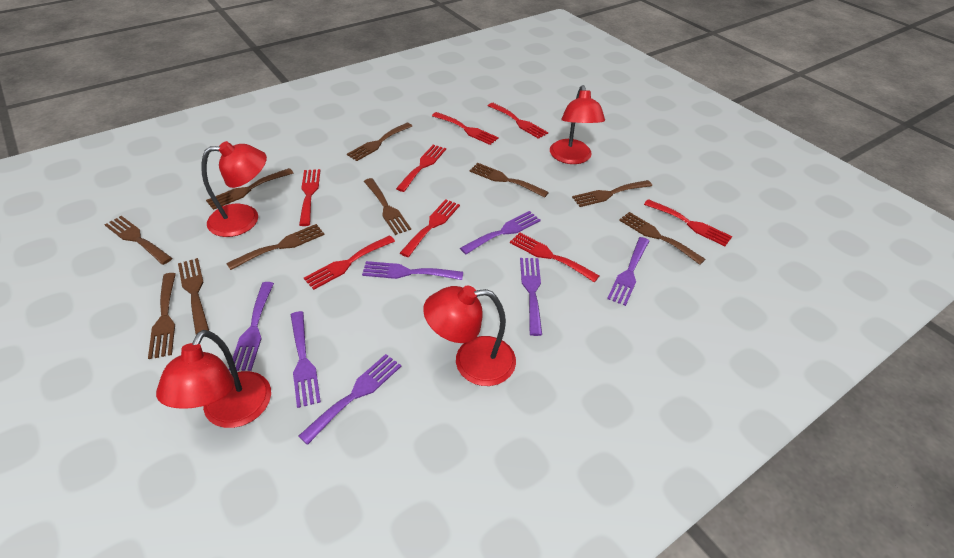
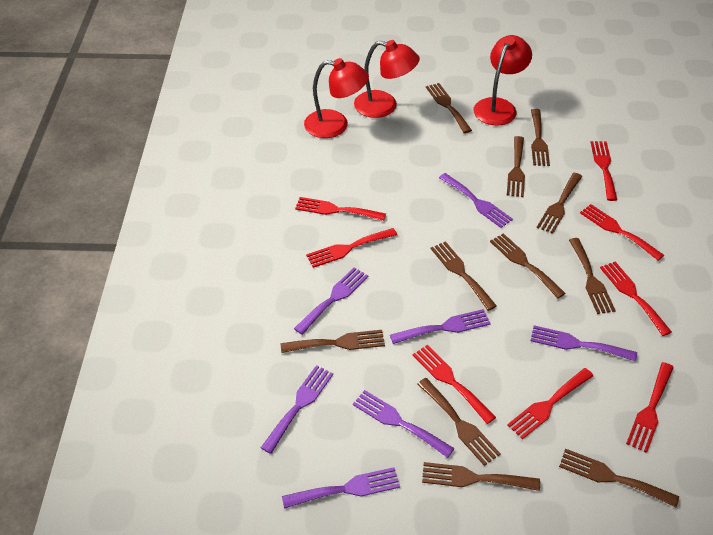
brown fork: [105,216,172,265] [148,273,176,359] [178,258,209,335] [206,168,293,210] [226,224,325,270] [347,123,412,161] [364,178,411,235] [469,163,549,198] [572,180,652,207] [619,212,706,265] = 10 -> [281,330,385,353] [417,378,501,466] [422,462,540,491] [426,83,472,133] [431,241,497,311] [490,233,566,298] [507,136,525,197] [531,109,550,166] [537,173,582,234] [559,448,679,508] [569,238,616,314] = 11
red lamp: [156,330,271,428] [201,141,267,237] [423,285,516,386] [550,85,605,164] = 4 -> [304,58,369,138] [354,40,420,118] [473,35,532,126] = 3

